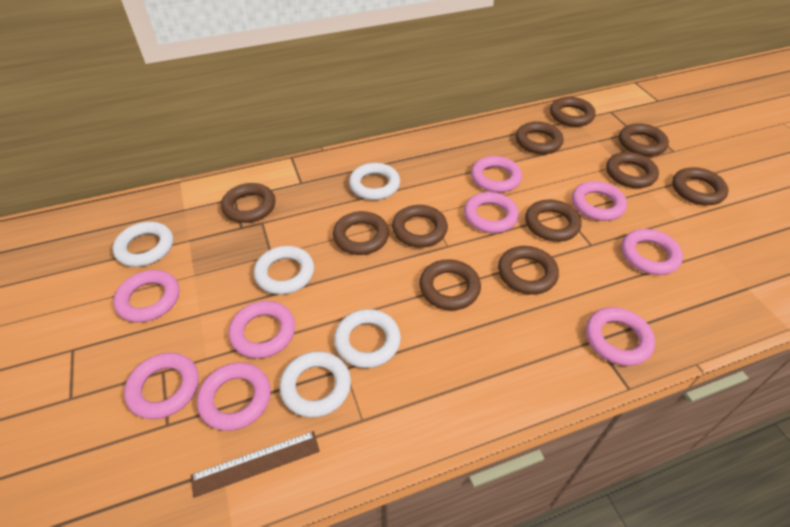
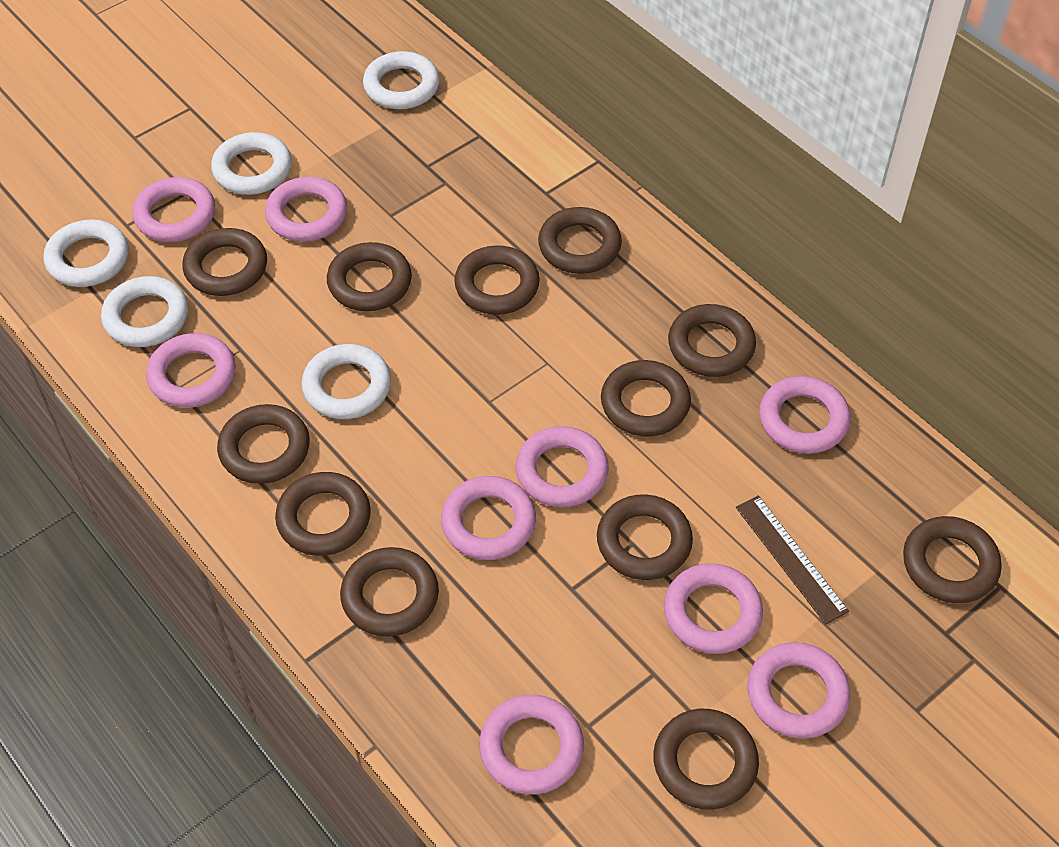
brown ring: [221,183,275,223] [333,211,389,255] [392,205,448,248] [419,259,481,310] [498,246,559,295] [516,122,564,154] [525,200,581,242] [550,97,596,127] [606,152,659,188] [619,123,669,156] [672,167,729,205] = 11 -> [182,228,267,296] [217,404,310,484] [275,472,371,556] [327,242,412,311] [340,547,439,637] [454,245,540,315] [538,207,622,274] [597,494,693,580] [601,360,691,437] [653,709,759,810] [668,304,756,377] [903,516,1002,603] = 12

